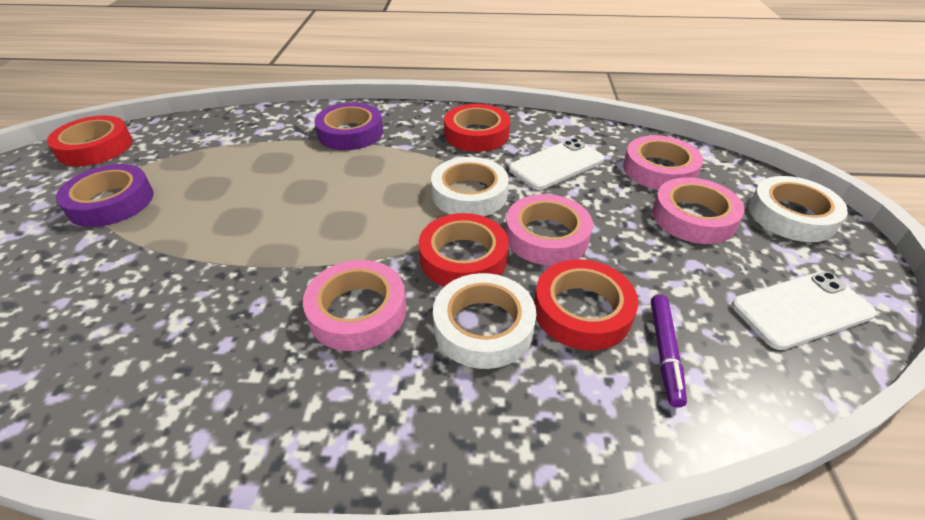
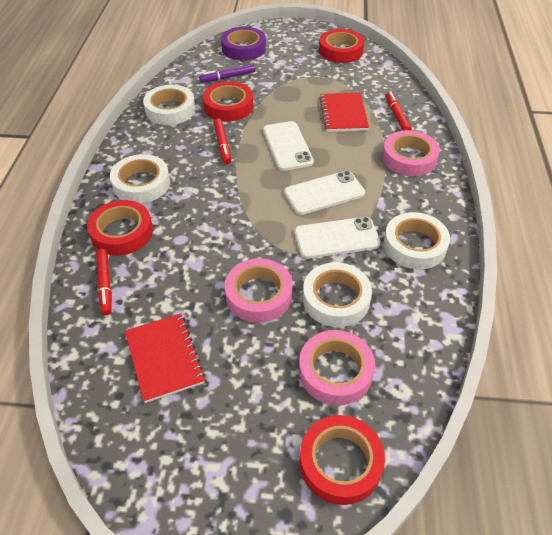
pink tape: [303,260,406,351] [505,194,593,266] [623,135,703,190] [652,177,745,244] = 4 -> [224,258,293,322] [299,330,375,405] [382,130,440,176] = 3
purple tape: [56,164,154,227] [315,103,383,150] = 2 -> [221,27,266,61] = 1
red marker: none = 0 -> [96,248,112,315] [214,118,231,164] [385,92,412,131] = 3
red notebook: none = 0 -> [125,314,205,403] [319,93,369,132] = 2
white phone: [509,138,604,190] [731,271,876,350] = 2 -> [263,121,314,171] [284,171,365,215] [294,217,381,259] = 3
white tape: [431,157,509,216] [433,273,536,369] [749,176,848,242] = 3 -> [110,154,170,203] [143,85,195,125] [303,262,372,327] [384,212,450,269] = 4

